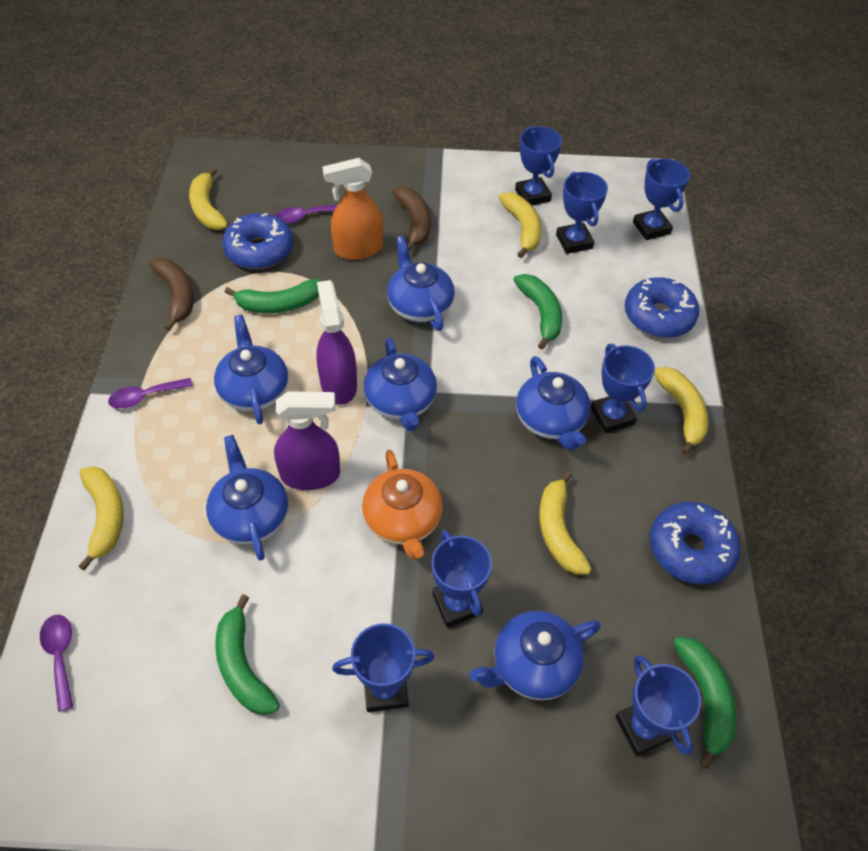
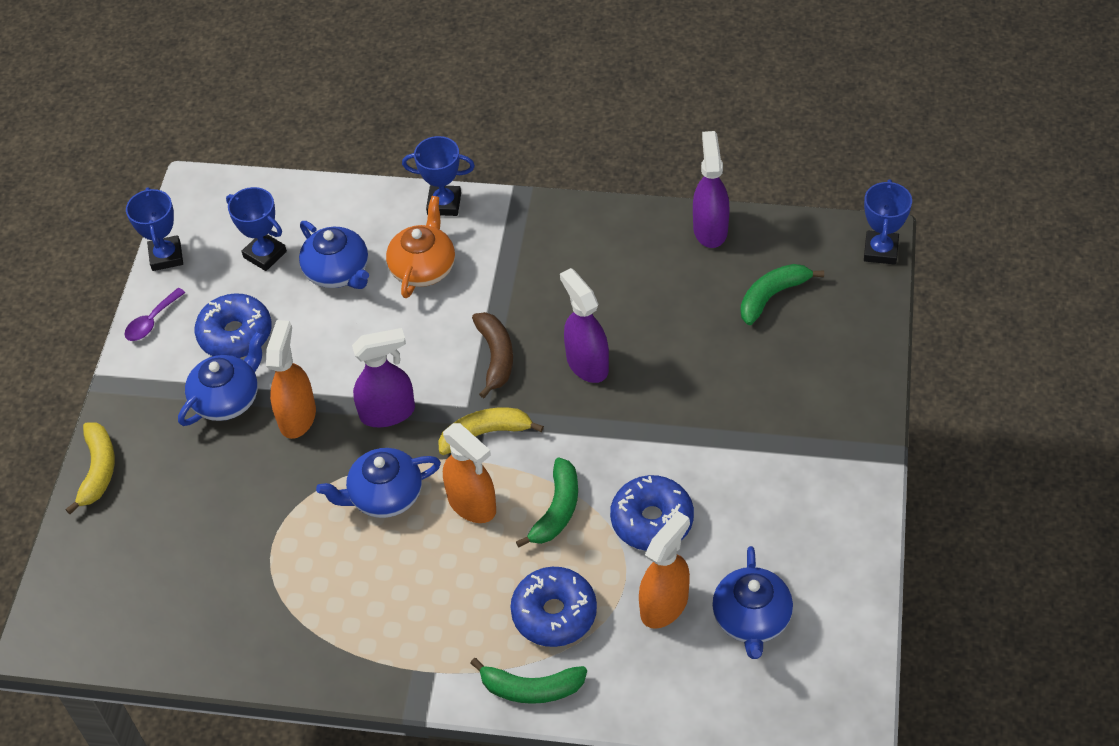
blue teapot: [206,435,288,561] [214,315,288,424] [363,338,437,431] [387,236,455,331] [470,611,601,700] [516,356,591,450] = 6 -> [178,331,264,426] [299,221,369,289] [316,448,441,518] [712,546,793,659] = 4
blue trophy: [332,623,435,712] [432,530,492,627] [515,126,562,206] [556,171,608,254] [591,344,655,433] [615,655,701,756] [633,159,690,240] = 7 -> [126,187,183,271] [226,187,287,271] [402,136,475,216] [864,179,912,265] = 4
brown banana: [149,258,194,331] [392,186,431,251] = 2 -> [472,312,513,398] = 1
green banana: [215,594,280,715] [225,279,321,313] [513,274,562,350] [673,637,736,769] = 4 -> [470,658,587,704] [516,458,578,548] [741,264,824,325] = 3
orange spray bottle: [322,158,383,260] = 1 -> [266,320,316,439] [443,423,496,523] [639,511,690,629] = 3
purple spoon: [40,614,73,712] [108,378,193,409] [275,204,338,224] = 3 -> [124,288,186,341] = 1
purple spray bottle: [274,391,340,490] [316,280,357,405] = 2 -> [352,328,415,427] [560,268,609,383] [693,131,730,248] = 3
yellow banana: [78,466,124,571] [189,167,228,230] [499,192,541,258] [539,471,591,575] [654,367,708,455] = 5 -> [66,422,115,514] [438,408,544,455] = 2

